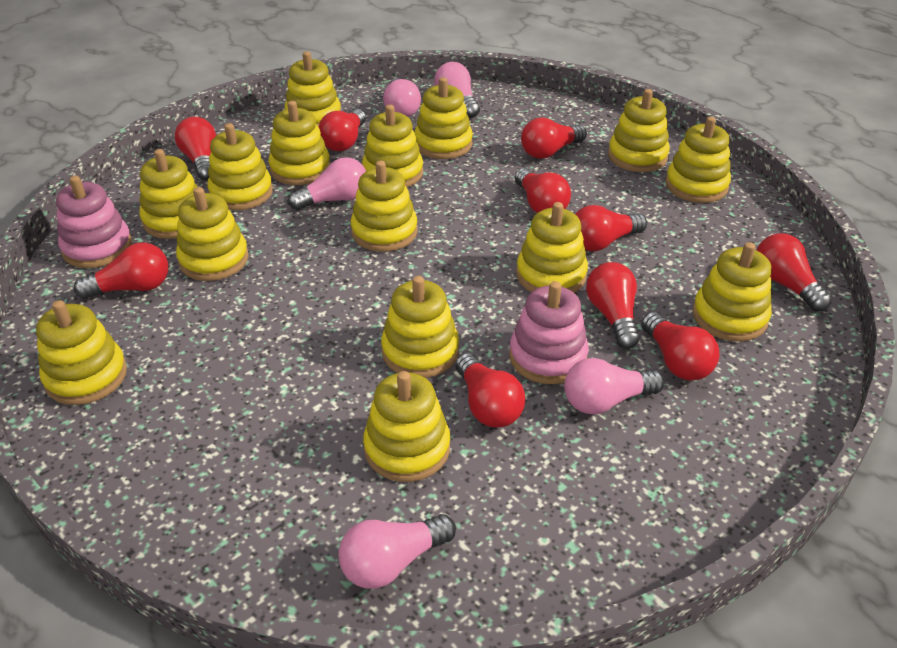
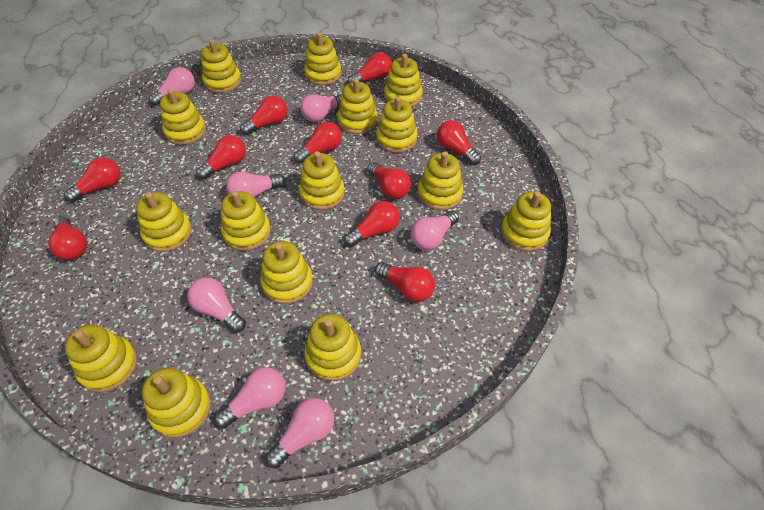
pink light bulb: [288,157,366,210] [338,514,456,589] [383,78,421,117] [434,62,480,118] [564,358,664,414] = 5 -> [149,67,195,106] [187,277,246,333] [214,367,285,429] [226,172,285,197] [265,398,334,468] [300,94,342,122] [410,211,459,250] = 7
pink stacking toy: [56,176,132,268] [509,281,589,384] = 2 -> none = 0

